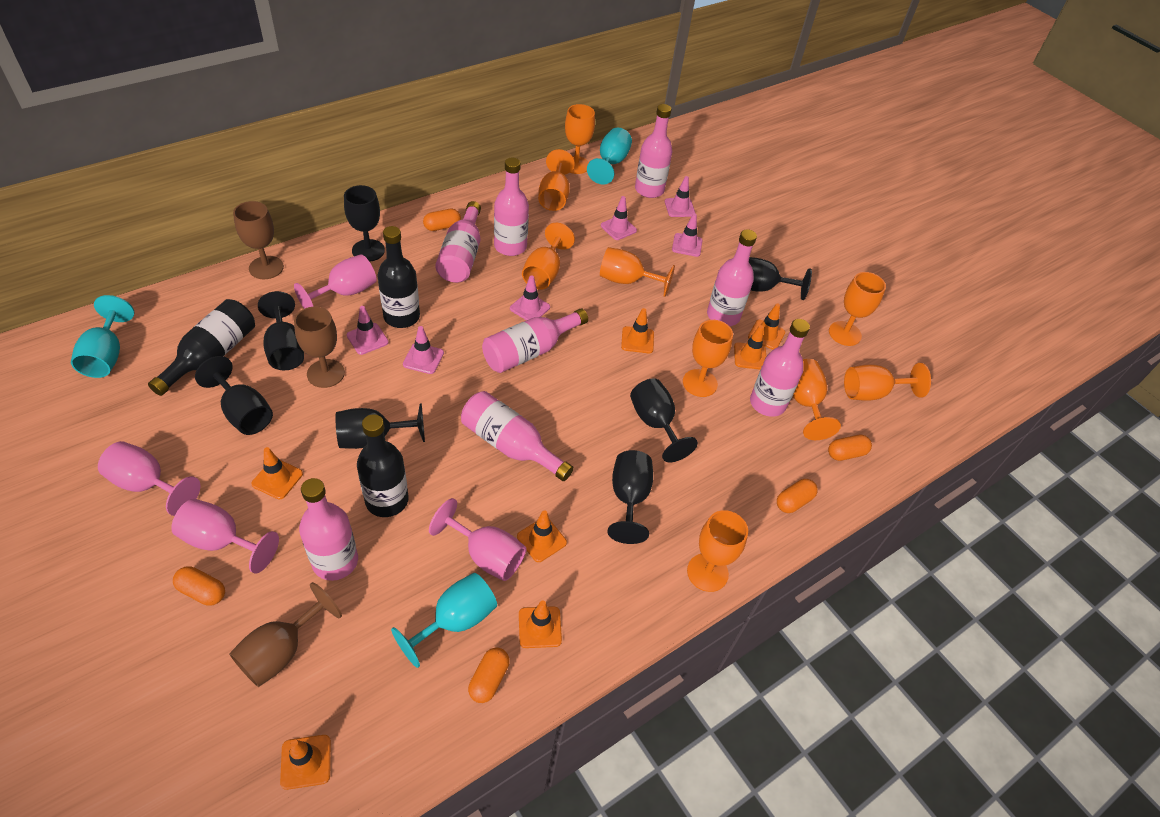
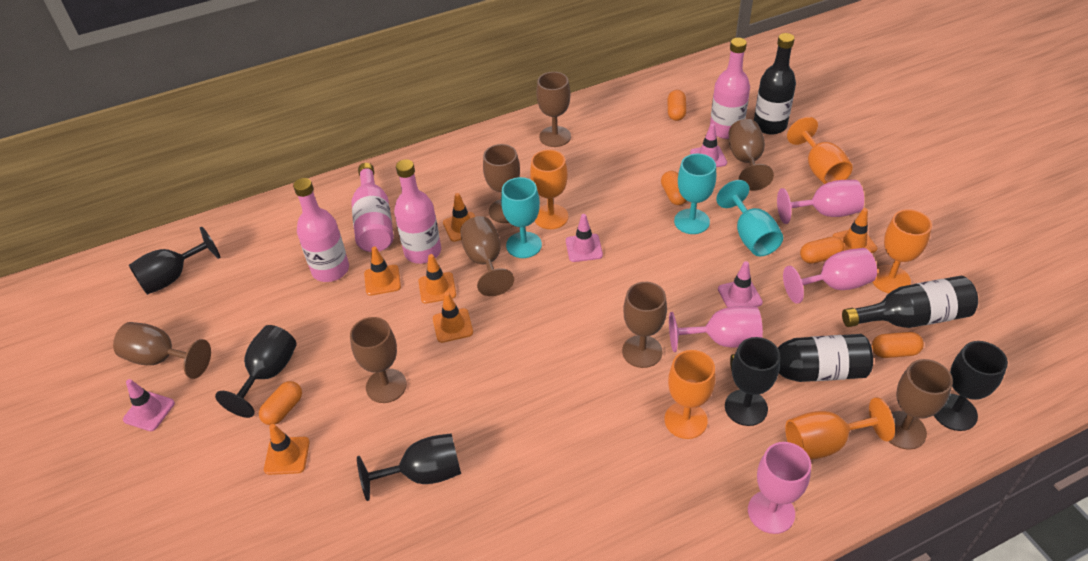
black goblet: [195,356,273,435] [258,291,304,370] [336,403,425,449] [344,185,385,262] [607,450,653,544] [630,378,698,462] [749,257,812,300] = 7 -> [129,227,220,295] [215,325,297,418] [357,433,461,501] [725,337,780,426] [934,341,1008,431] = 5
brown goblet: [229,582,342,687] [233,201,284,279] [294,307,345,388] = 3 -> [113,322,211,379] [350,317,407,403] [460,216,514,296] [483,144,520,223] [536,72,571,147] [622,282,667,368] [729,119,774,191] [888,359,953,450] = 8
orange goblet: [522,223,575,290] [538,149,575,211] [565,104,595,174] [600,247,675,297] [683,320,733,397] [687,510,748,592] [793,359,841,440] [829,272,886,346] [844,363,931,401] = 9 -> [530,150,568,229] [665,350,715,439] [785,397,895,460] [787,117,853,184] [873,209,932,293] = 5
orange traffic cone: [251,447,303,499] [280,735,331,790] [517,510,567,562] [519,600,562,648] [621,308,654,353] [734,325,766,370] [748,304,785,350] = 7 -> [264,424,310,475] [364,247,401,296] [418,254,456,304] [433,292,473,343] [443,193,475,242] [832,208,877,253] = 6
pink bottle: [299,478,358,581] [435,201,481,283] [461,391,574,481] [482,308,588,373] [494,158,529,256] [635,104,673,198] [707,229,757,326] [750,319,810,417] = 8 -> [293,178,349,282] [351,163,394,252] [394,159,441,264] [710,38,750,139] = 4
pink traffic cone: [347,306,389,355] [403,326,444,374] [510,275,550,320] [601,196,637,240] [665,176,696,217] [672,213,703,257] = 6 -> [123,379,175,431] [566,214,603,262] [690,123,727,167] [718,261,763,308] = 4

